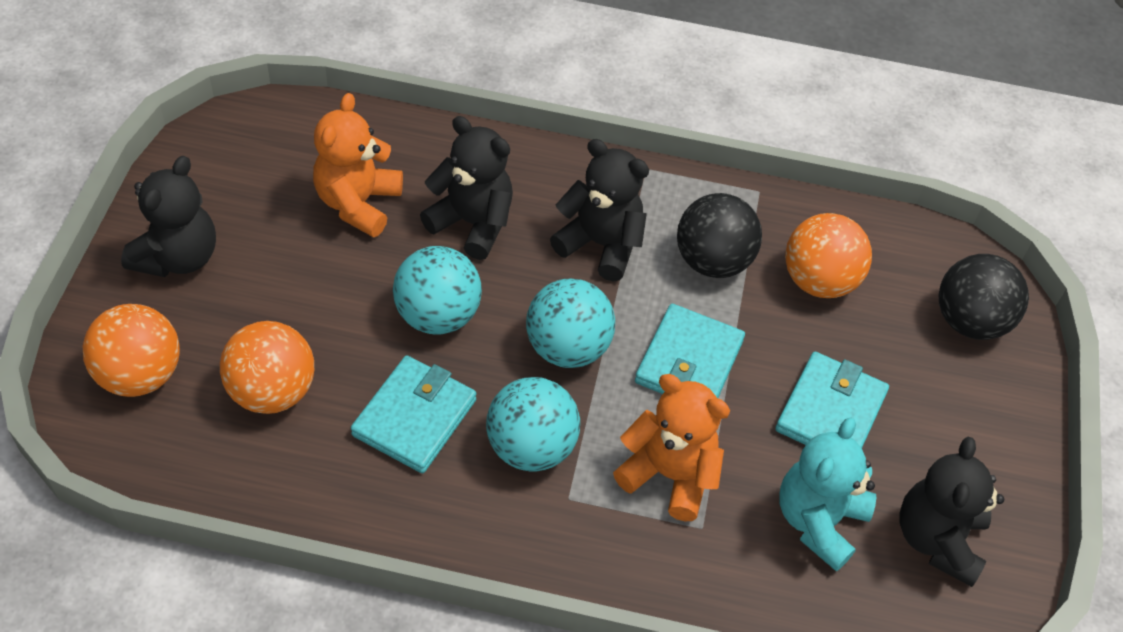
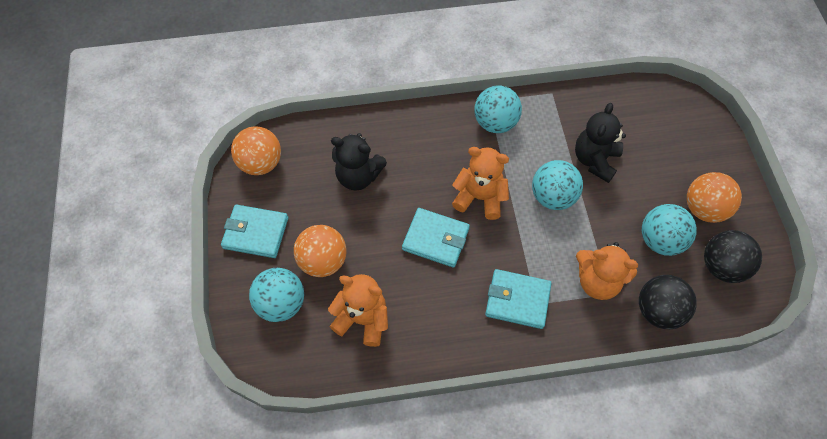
black teddy bear: [121,156,216,277] [420,116,513,260] [550,139,649,281] [900,437,1004,587] = 4 -> [331,133,387,190] [575,103,626,183] = 2
orange teddy bear: [313,93,403,237] [613,374,730,522] = 2 -> [328,274,388,347] [452,147,509,220] [576,242,638,300] = 3
turquoise ball: [393,246,482,335] [486,377,580,472] [526,279,615,368] = 3 -> [249,268,304,322] [474,85,522,133] [532,160,583,210] [642,204,697,256] = 4
turquoise teddy bear: [779,417,877,571] = 1 -> none = 0

